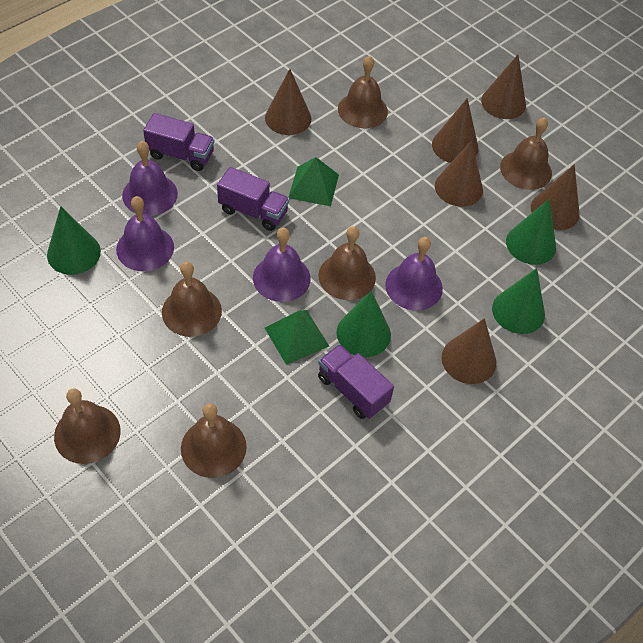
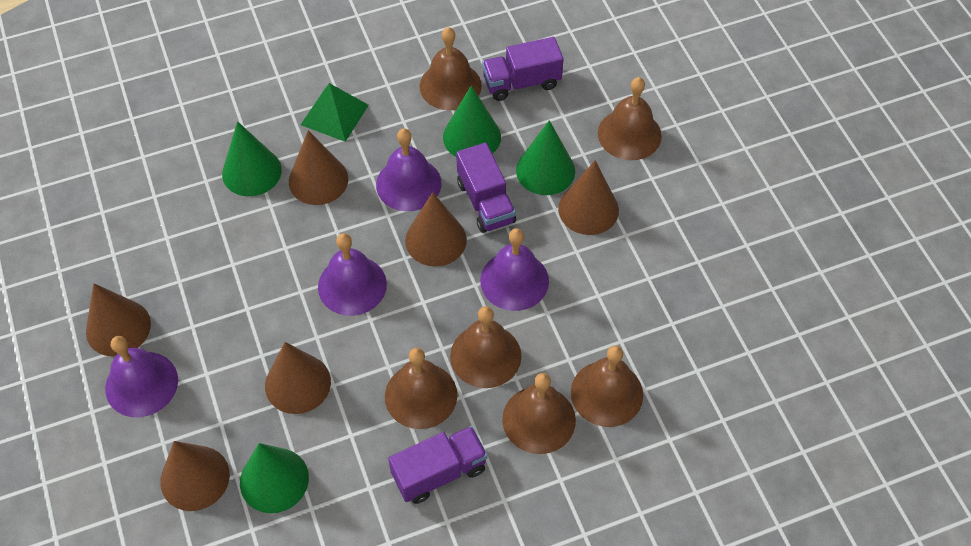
green pyramid: [265,310,329,365] [288,157,339,206] = 2 -> [301,83,369,142] = 1

